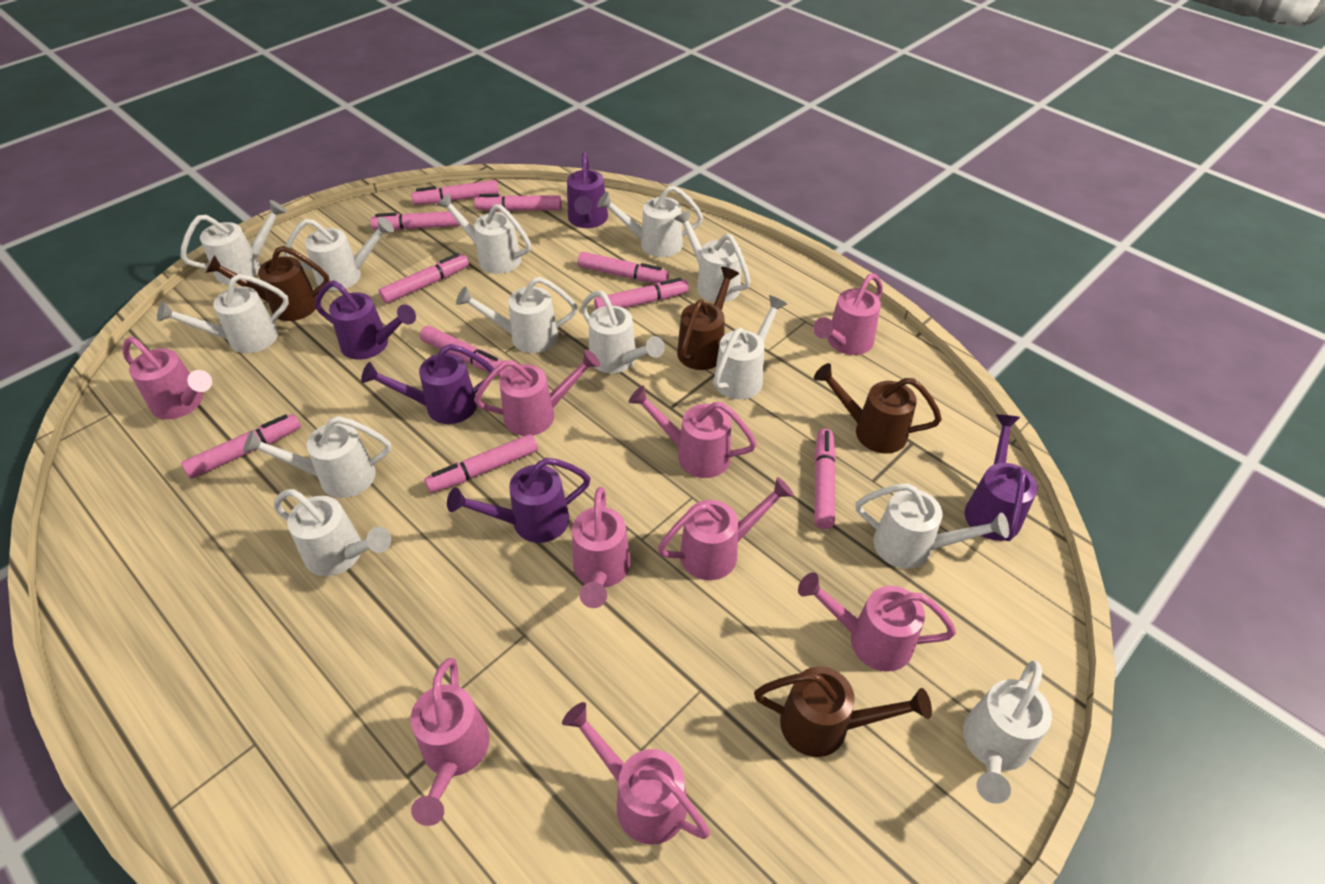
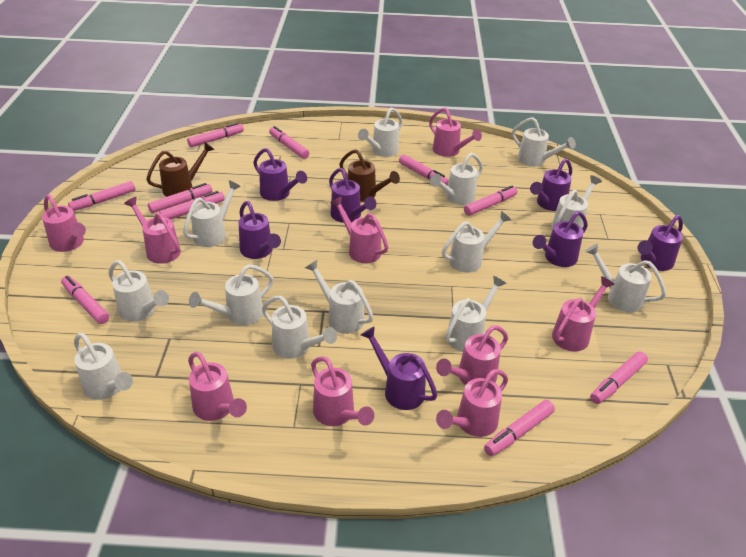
brown watering can: [206,246,329,321] [677,267,740,370] [754,666,932,757] [814,363,942,453] = 4 -> [146,142,215,197] [339,149,400,202] = 2
purple watering can: [315,280,416,360] [361,344,494,424] [447,458,591,543] [567,152,608,228] [964,414,1037,541] = 5 -> [238,201,281,259] [253,148,307,201] [329,168,376,223] [361,326,438,410] [530,158,572,211] [533,211,588,267] [637,215,683,271] = 7

